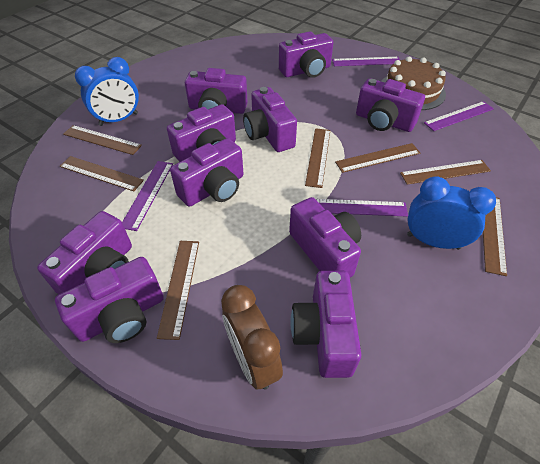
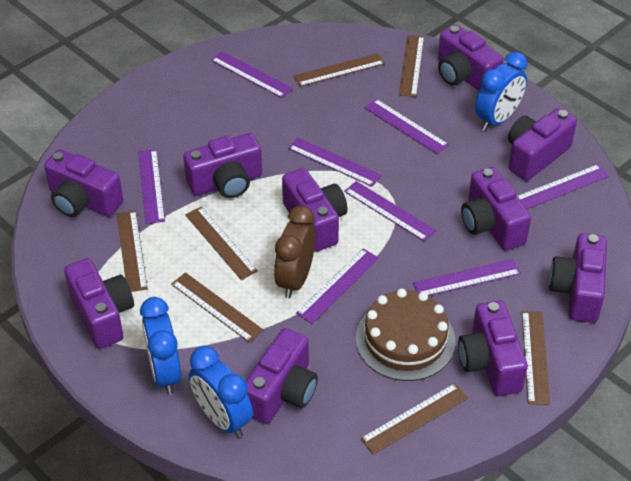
blue clock: [75,57,139,126] [407,176,496,250] = 2 -> [140,297,182,394] [189,346,253,438] [475,52,527,131] = 3
purple ruler: [122,161,173,231] [316,199,408,217] [332,57,400,66] [424,101,494,131] = 4 -> [138,149,165,224] [211,51,293,98] [288,138,382,187] [296,248,379,324] [344,181,436,242] [364,99,449,154] [413,259,521,296] [517,164,609,209] = 8

